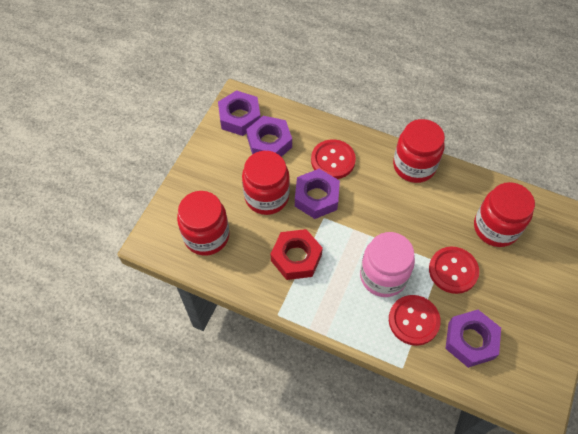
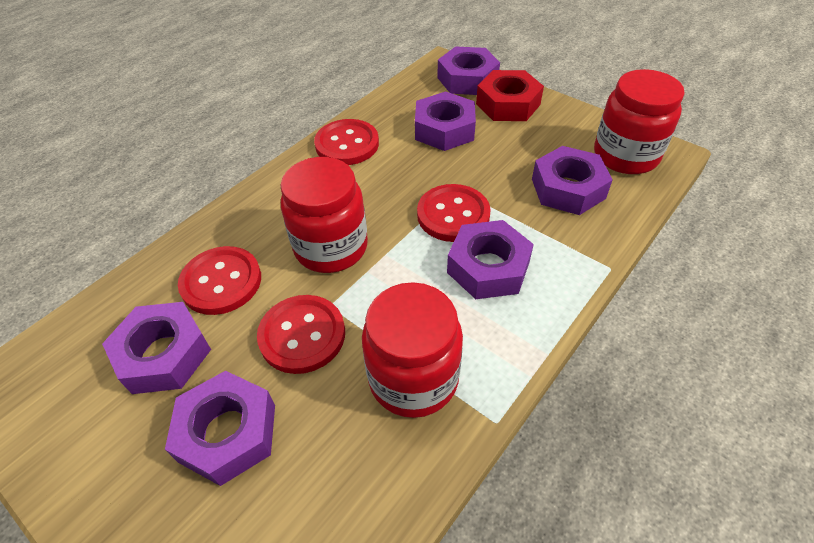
pink jar: [360,232,415,297] = 1 -> none = 0
purple nut: [218,90,261,136] [246,116,292,157] [295,169,340,219] [445,310,501,368] = 4 -> [102,302,211,394] [165,371,275,486] [415,91,476,151] [437,46,500,95] [447,220,534,299] [532,146,613,215] = 6
red button: [311,139,356,179] [389,295,441,346] [429,246,479,294] = 3 -> [178,246,261,315] [257,295,345,374] [314,119,379,165] [417,184,491,242] = 4
red jar: [177,191,230,255] [242,151,290,215] [393,119,445,183] [474,182,535,247] = 4 -> [280,157,368,273] [362,282,463,418] [594,69,685,174] = 3

